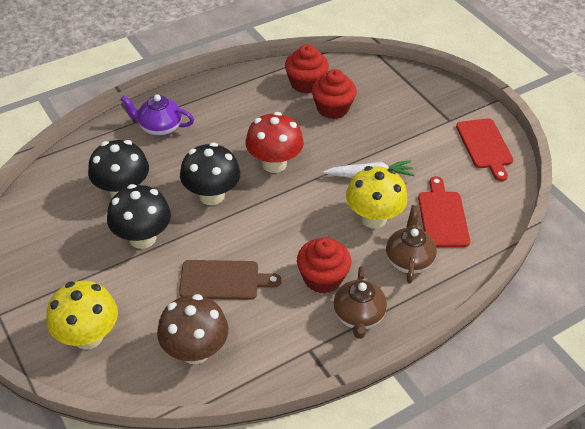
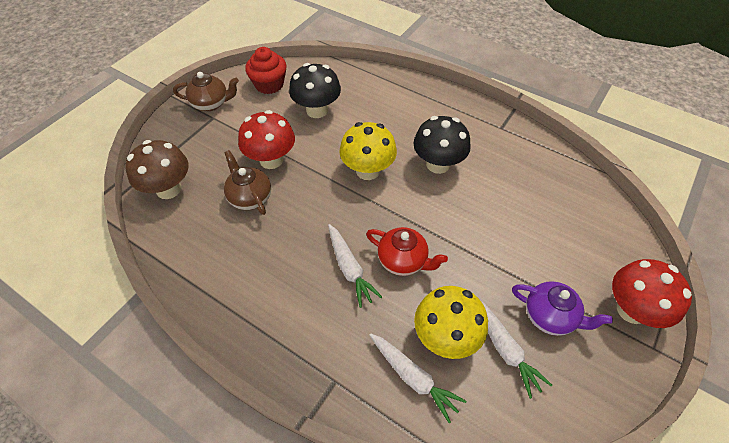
black mushroom: [88,140,149,198] [107,184,171,249] [180,143,240,205] = 3 -> [289,63,341,118] [414,116,471,174] = 2
brown cutting board: [179,260,281,300] = 1 -> none = 0
red cupcake: [285,44,329,94] [297,237,351,293] [312,69,357,119] = 3 -> [245,47,286,94] = 1
red cutting board: [418,176,470,247] [456,118,514,181] = 2 -> none = 0
red mushroom: [245,112,304,173] = 1 -> [238,110,295,169] [612,259,692,328] = 2
red teapot: none = 0 -> [366,227,448,276] = 1
white carrot: [323,160,415,178] = 1 -> [328,224,382,308] [370,333,467,423] [481,301,552,399] = 3

